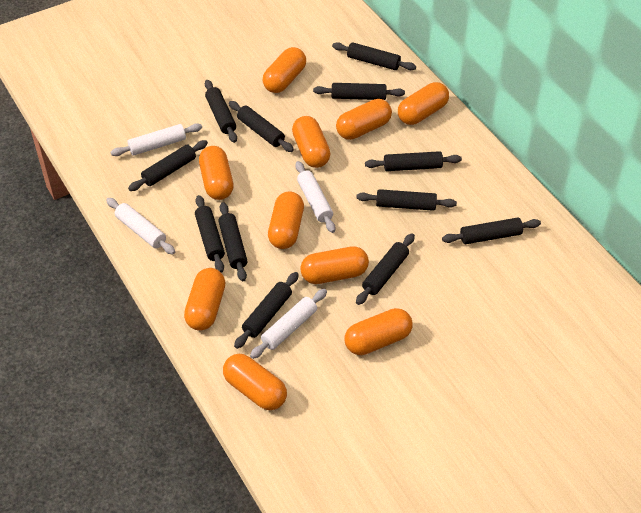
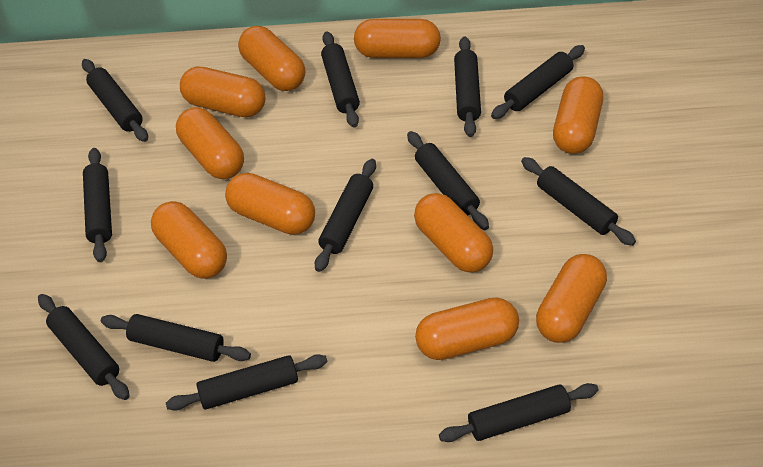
white rolling pin: [106,198,175,255] [111,123,202,156] [250,289,327,359] [295,161,335,233] = 4 -> none = 0

